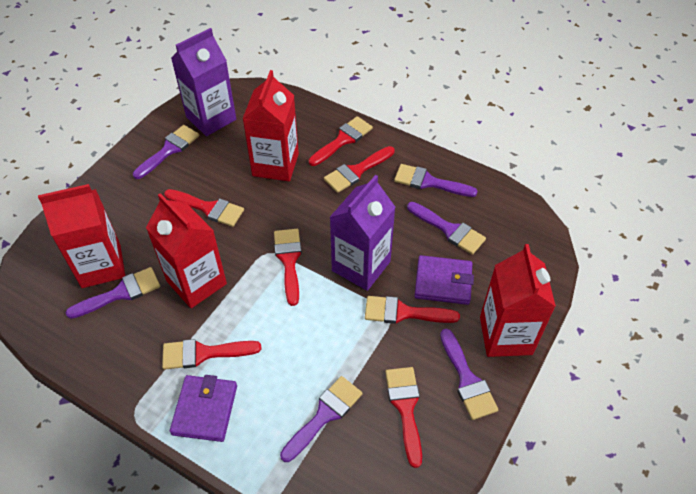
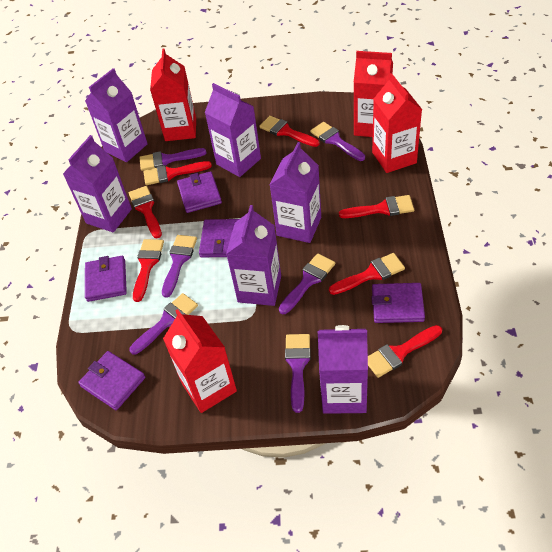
purple carton: [171,28,236,136] [330,175,395,291] = 2 -> [63,135,132,232] [85,68,148,162] [205,83,261,177] [226,205,281,306] [270,142,321,243] [318,325,368,414] = 6
purple wallet: [170,375,237,442] [415,255,474,305] = 2 -> [78,351,145,410] [85,256,127,302] [177,171,222,213] [199,219,239,257] [371,283,425,323] = 5

